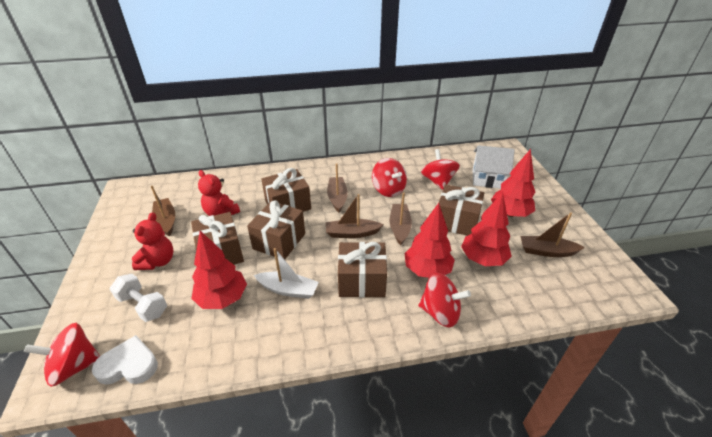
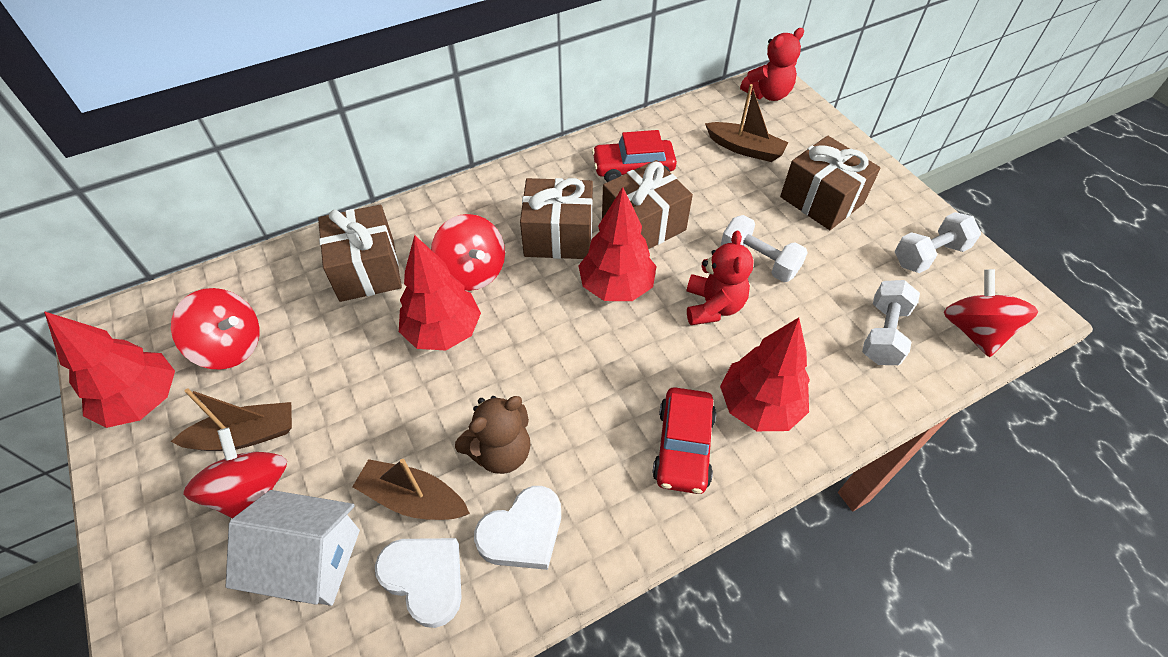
brown boat: [151,186,175,237] [326,194,383,238] [327,163,348,213] [389,193,412,245] [521,212,585,257] = 5 -> [171,388,292,451] [352,459,470,520] [705,84,789,162] = 3
brown gift: [191,212,244,265] [247,200,305,260] [261,168,311,212] [338,242,387,298] [439,184,484,236] = 5 -> [318,205,402,302] [520,178,593,259] [602,160,693,249] [780,136,881,230] = 4
brown teddy bear: none = 0 -> [455,396,530,474] = 1
red car: none = 0 -> [592,130,677,182] [652,387,716,494] = 2
white boat: [254,248,319,299] = 1 -> none = 0
white dumbbell: [110,274,167,322] = 1 -> [721,215,808,282] [862,280,920,365] [895,212,981,273] = 3
white heart: [92,335,158,385] = 1 -> [375,538,462,628] [474,486,561,570] = 2

